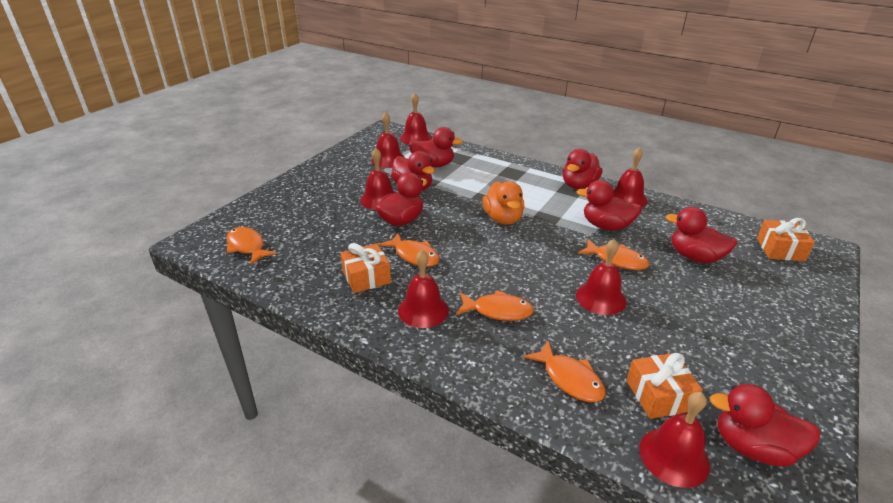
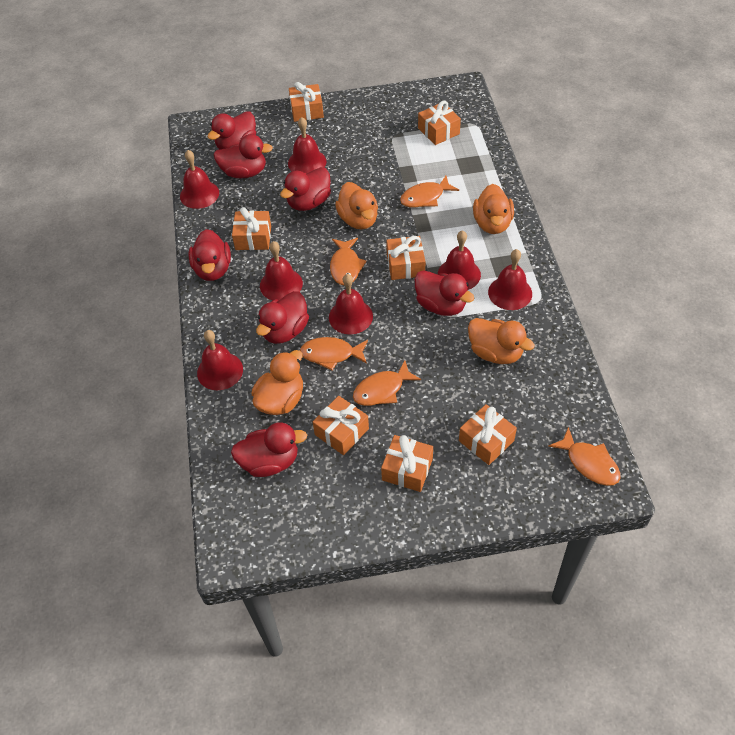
orange duck: [483,181,525,225] = 1 -> [251,350,303,415] [335,182,378,230] [468,318,535,364] [473,184,514,234] = 4
orange gift: [340,243,391,293] [626,353,703,419] [757,218,815,261] = 3 -> [232,207,271,250] [289,82,324,122] [313,396,369,455] [381,435,433,492] [386,236,425,280] [418,101,461,145] [459,404,517,465] = 7

